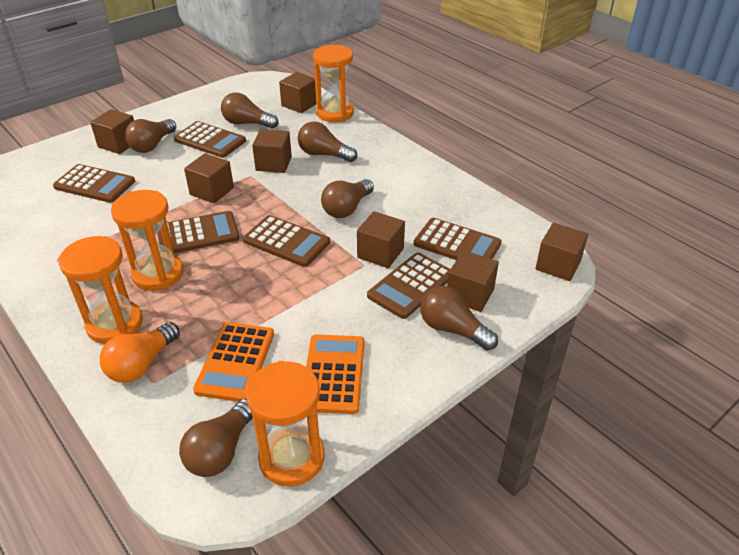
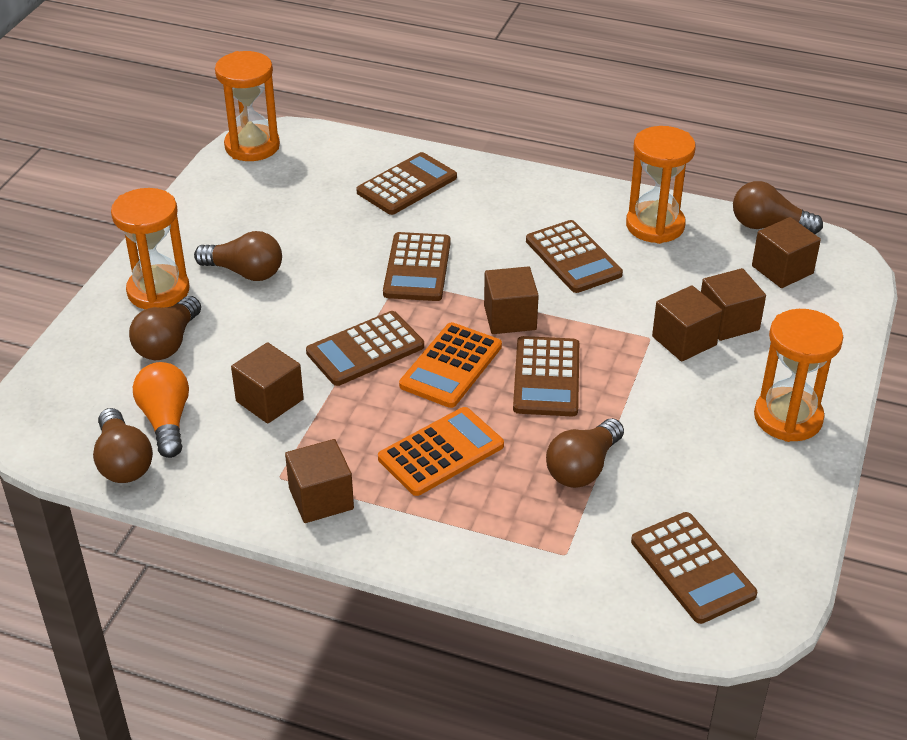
brown cube: [90,109,134,154] [184,153,234,204] [252,129,292,173] [279,72,316,113] [357,211,405,268] [447,250,499,312] [535,223,588,281] = 7 -> [231,342,304,424] [285,439,354,523] [484,266,539,334] [652,285,722,362] [701,268,766,341] [752,217,821,288] = 6
brown light bulb: [125,119,176,153] [179,398,253,477] [221,92,278,128] [298,121,357,162] [321,179,374,218] [420,286,498,350] = 6 -> [93,408,153,483] [129,296,201,360] [194,231,282,281] [546,418,624,488] [733,181,823,234] = 5

